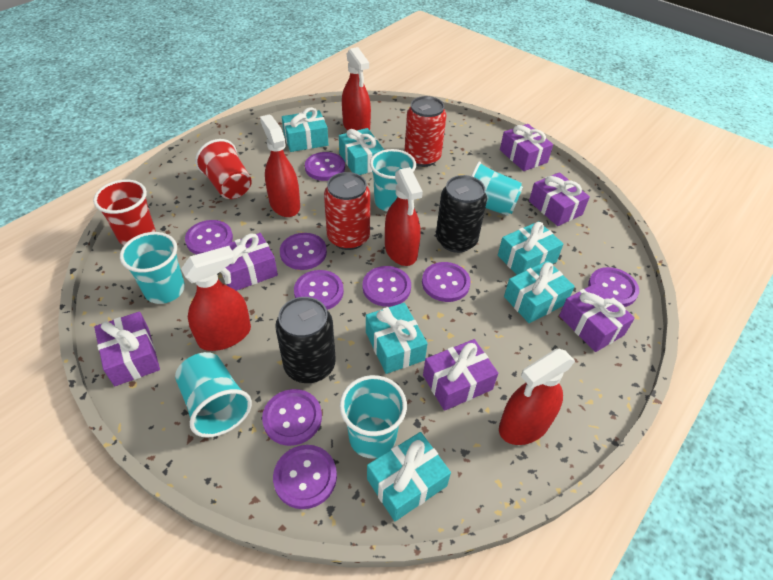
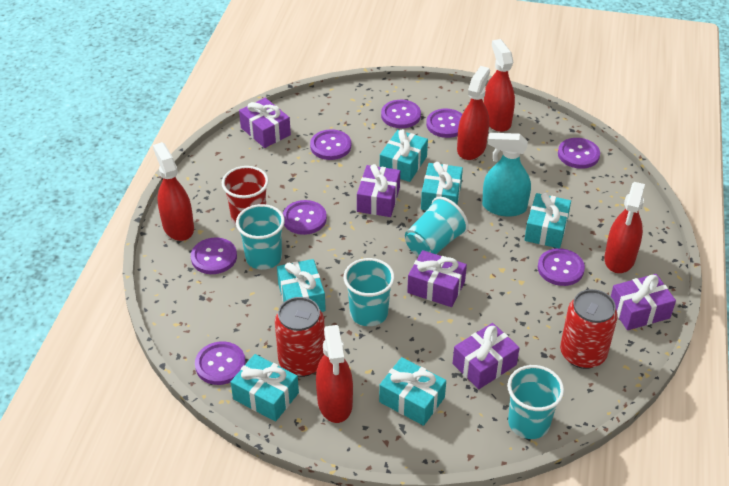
black can: [275,297,336,383] [436,175,487,253] = 2 -> none = 0
purple button: [185,220,233,255] [262,389,322,446] [273,445,337,509] [280,233,327,270] [294,270,344,310] [305,152,345,181] [363,266,411,307] [422,262,471,302] [588,267,639,307] = 9 -> [191,237,237,274] [195,341,246,385] [283,200,327,235] [310,129,351,160] [381,100,421,128] [426,109,462,138] [538,248,585,286] [558,138,600,169] = 8
purple gift: [94,312,160,386] [213,233,278,291] [423,339,498,411] [500,124,553,171] [529,172,590,226] [559,283,635,352] = 6 -> [239,98,291,148] [357,164,400,217] [407,250,467,307] [453,323,520,389] [611,274,676,330] = 5
red cup: [93,179,155,245] [195,139,252,199] = 2 -> [222,166,269,225] = 1
turquoise cup: [120,232,185,304] [175,352,252,438] [340,375,407,458] [370,149,416,212] [471,161,523,216] = 5 -> [236,204,285,270] [344,258,395,326] [405,197,469,257] [507,365,564,439] = 4
turquoise spray bottle: none = 0 -> [482,133,531,217] = 1

